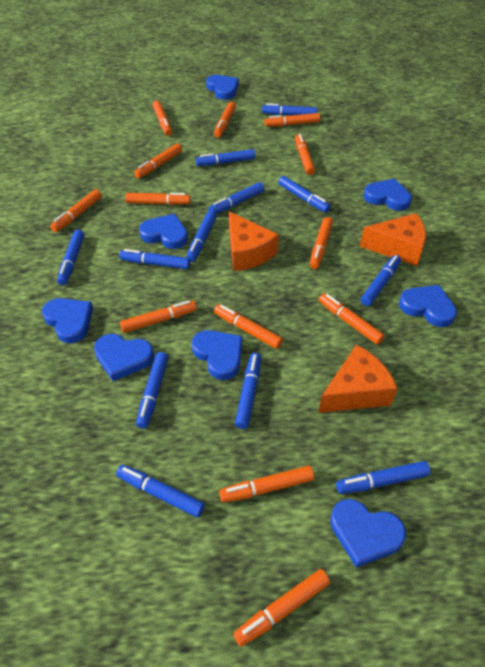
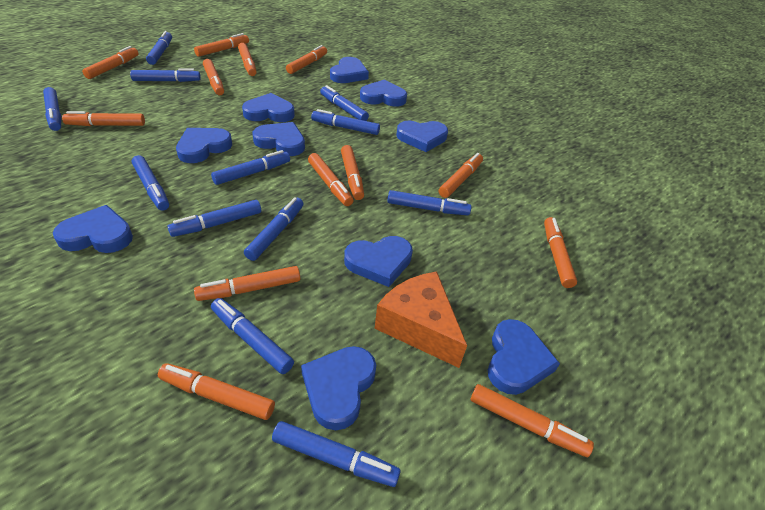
blue heart: [42,298,93,343] [94,334,154,381] [139,214,188,249] [192,330,242,380] [206,75,239,100] [330,499,406,568] [364,179,412,211] [399,285,457,327] = 8 -> [53,205,133,253] [176,128,232,163] [242,93,295,122] [253,122,305,156] [301,346,376,430] [330,57,369,83] [344,236,413,287] [360,79,407,107] [396,121,448,152] [488,319,560,395] = 10
orange cheese: [229,212,279,271] [318,344,398,413] [360,213,426,266] = 3 -> [375,272,467,368] = 1

